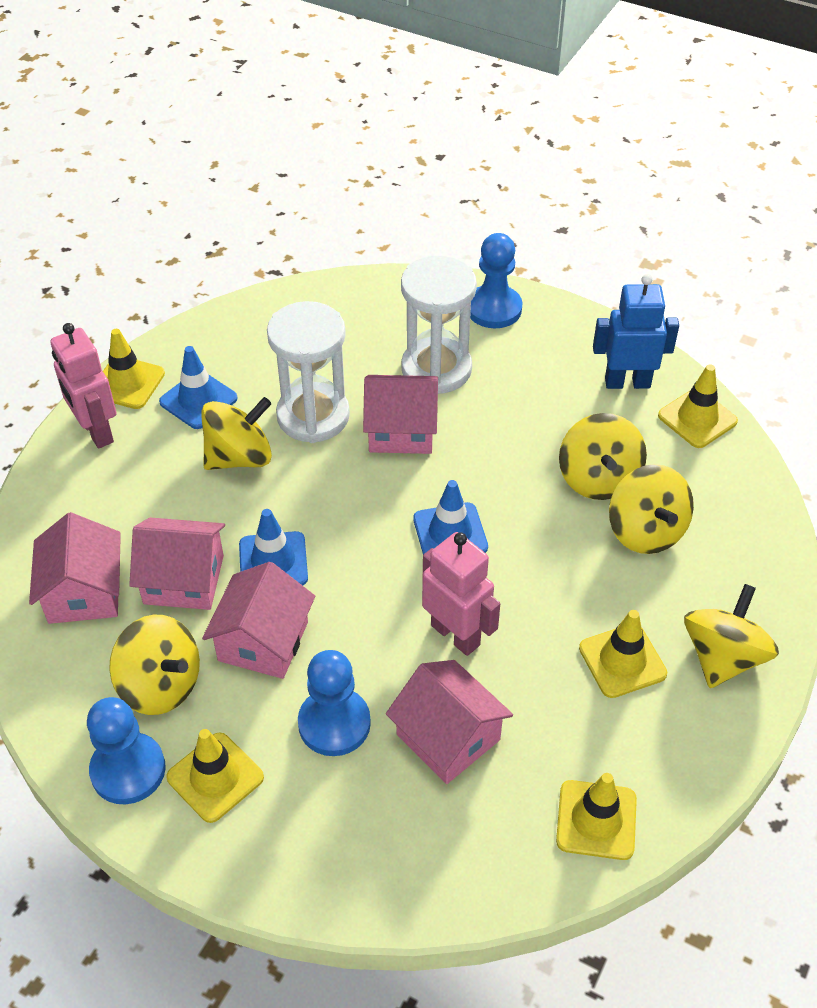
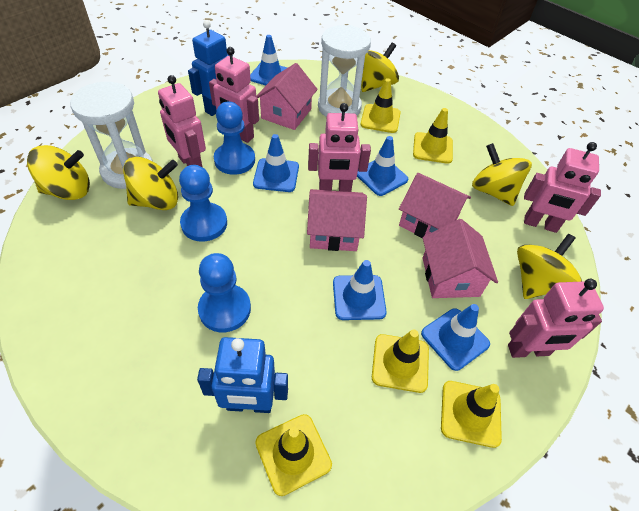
blue robot: [593,274,679,389] = 1 -> [188,20,233,116] [197,337,288,413] = 2
blue traffic cone: [159,346,237,429] [239,509,308,586] [413,480,488,555] = 3 -> [250,35,287,85] [253,134,299,192] [333,260,387,320] [357,136,408,196] [421,304,490,371] = 5
pink house: [29,512,121,624] [129,518,225,610] [202,562,315,679] [363,375,438,454] [386,660,513,784] = 5 -> [256,63,318,130] [307,189,367,251] [399,173,471,239] [423,219,498,298] = 4
pink robot: [50,323,116,448] [422,532,500,656] = 2 -> [158,75,206,167] [209,47,259,143] [308,103,371,192] [508,279,604,358] [524,142,601,233] = 5

